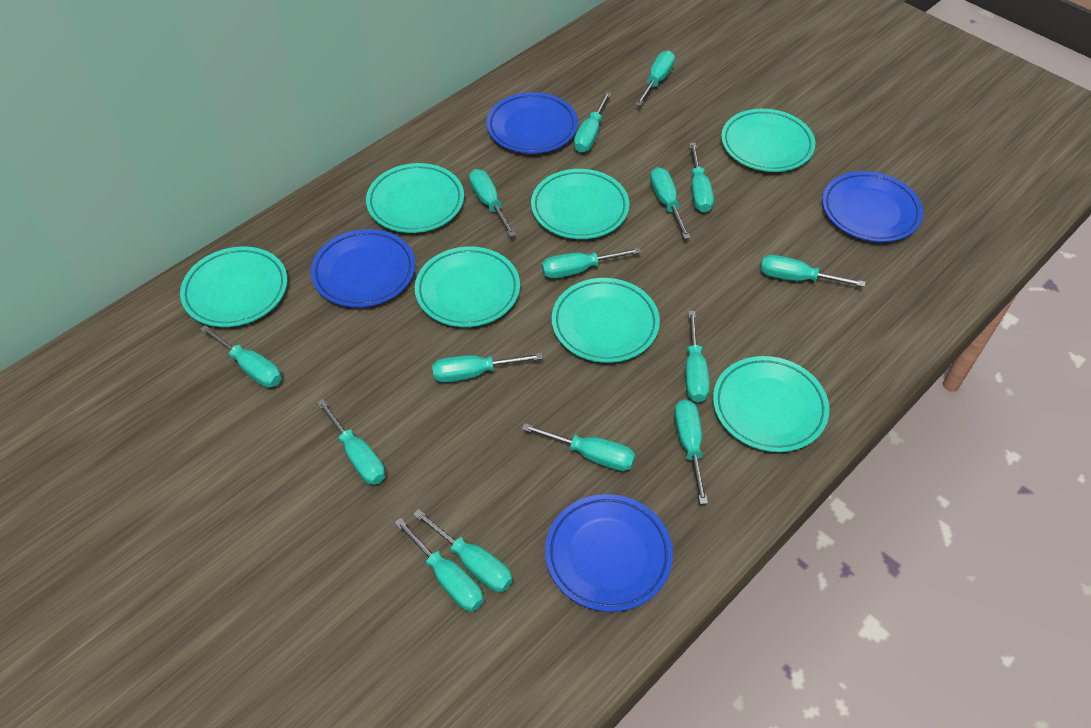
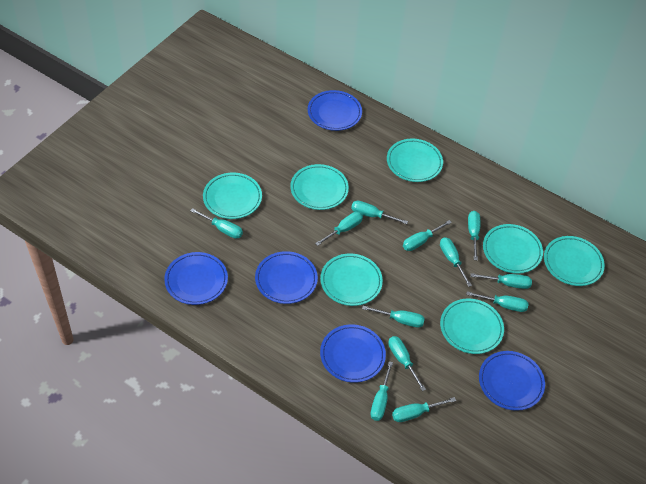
blue plate: [311,229,415,308] [487,92,578,154] [545,494,673,612] [822,171,923,242] = 4 -> [164,252,228,305] [255,251,318,304] [308,90,362,131] [320,324,386,383] [479,351,545,411] = 5
turquoise screwdriver: [200,325,282,388] [316,399,385,485] [394,518,483,612] [413,509,512,592] [432,353,543,383] [469,169,516,237] [522,423,635,471] [542,248,641,279] [574,91,611,152] [635,50,675,106] [650,167,691,239] [674,399,708,504] [685,311,710,402] [689,143,714,213] [760,255,865,287] = 15 -> [190,208,243,239] [315,212,363,246] [351,201,408,224] [362,306,425,328] [370,361,393,421] [388,336,426,391] [392,397,456,422] [403,220,452,251] [440,237,472,287] [466,291,528,312] [468,211,480,260] [471,273,532,289] = 12

